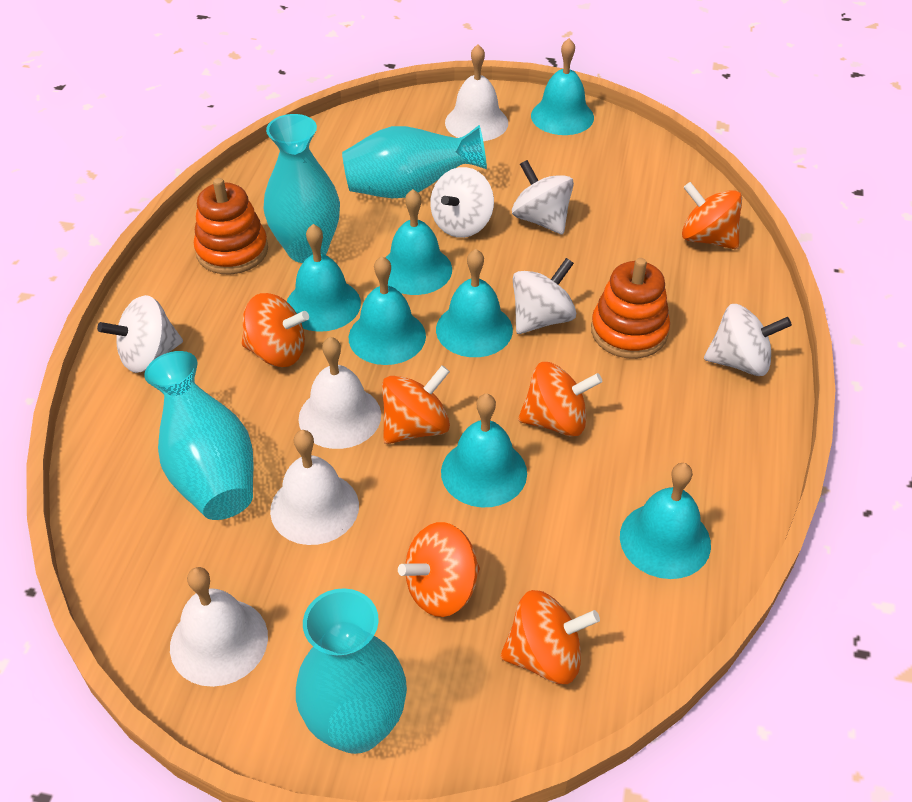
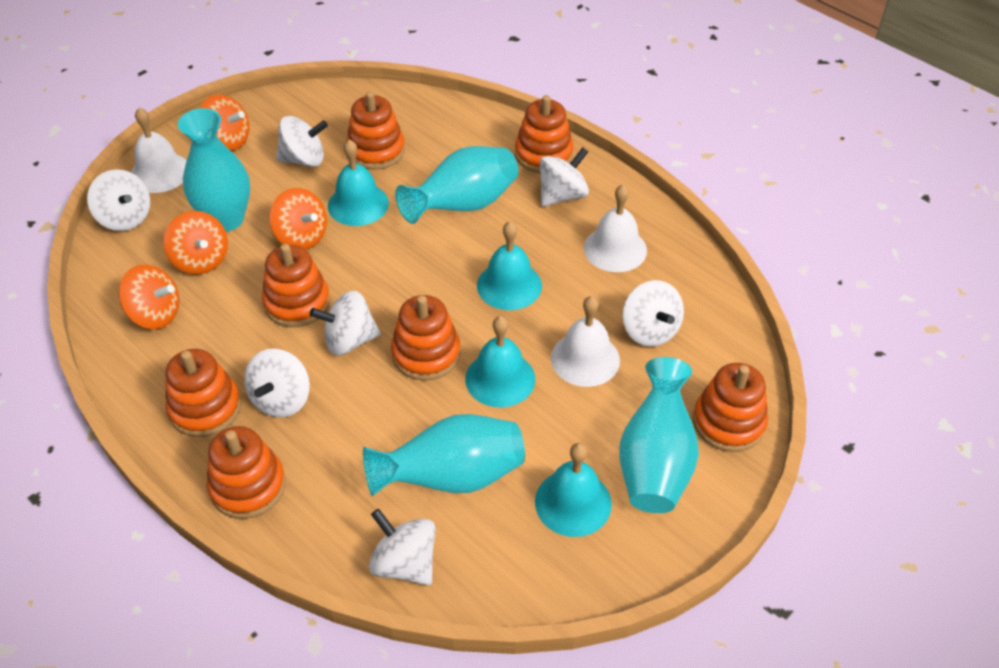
orange spinning top: [242,293,309,367] [382,365,450,444] [398,522,480,617] [500,590,600,684] [518,362,602,437] [682,182,742,250] = 6 -> [118,265,179,329] [163,211,228,275] [200,94,250,151] [269,188,327,249] = 4
orange stacking toy: [194,178,268,275] [591,258,670,359] = 2 -> [166,349,241,437] [206,426,286,519] [262,244,330,327] [346,91,405,170] [391,295,461,381] [515,95,574,173] [693,363,768,452] = 7
turquoise bell: [287,224,361,332] [349,256,426,365] [385,189,452,295] [436,249,513,357] [441,393,527,507] [531,38,594,135] [620,463,711,579] = 7 -> [328,139,389,226] [465,316,535,407] [477,221,542,310] [535,443,612,537] = 4
white bell: [170,567,268,687] [270,430,359,545] [298,337,381,449] [445,44,508,141] = 4 -> [131,108,187,193] [551,296,620,387] [584,184,647,272] = 3
white spinning top: [97,295,183,373] [430,167,494,238] [512,160,574,235] [513,258,576,334] [704,304,792,376] = 5 -> [87,169,150,231] [244,348,310,417] [276,116,328,167] [310,291,381,355] [369,509,436,586] [540,147,589,206] [622,280,684,347] = 7

